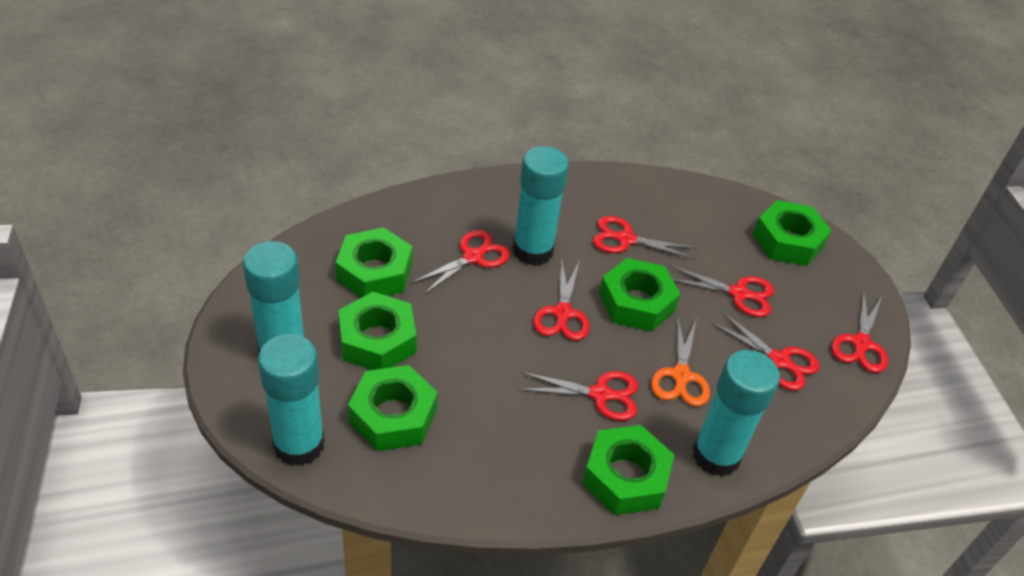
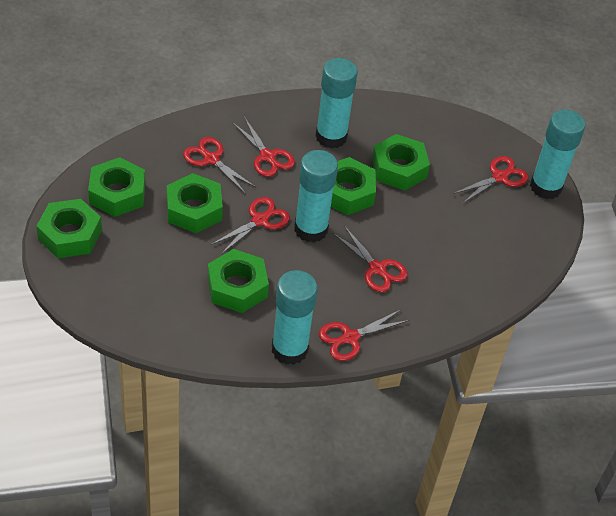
orange scissors: [651,315,710,407] = 1 -> none = 0
red scissors: [410,230,510,295] [519,371,638,421] [533,258,590,341] [593,216,697,259] [670,265,774,317] [710,311,819,391] [831,291,888,373] = 7 -> [183,137,256,194] [211,197,290,254] [232,117,295,177] [319,310,409,361] [333,226,407,292] [453,156,528,204] = 6

